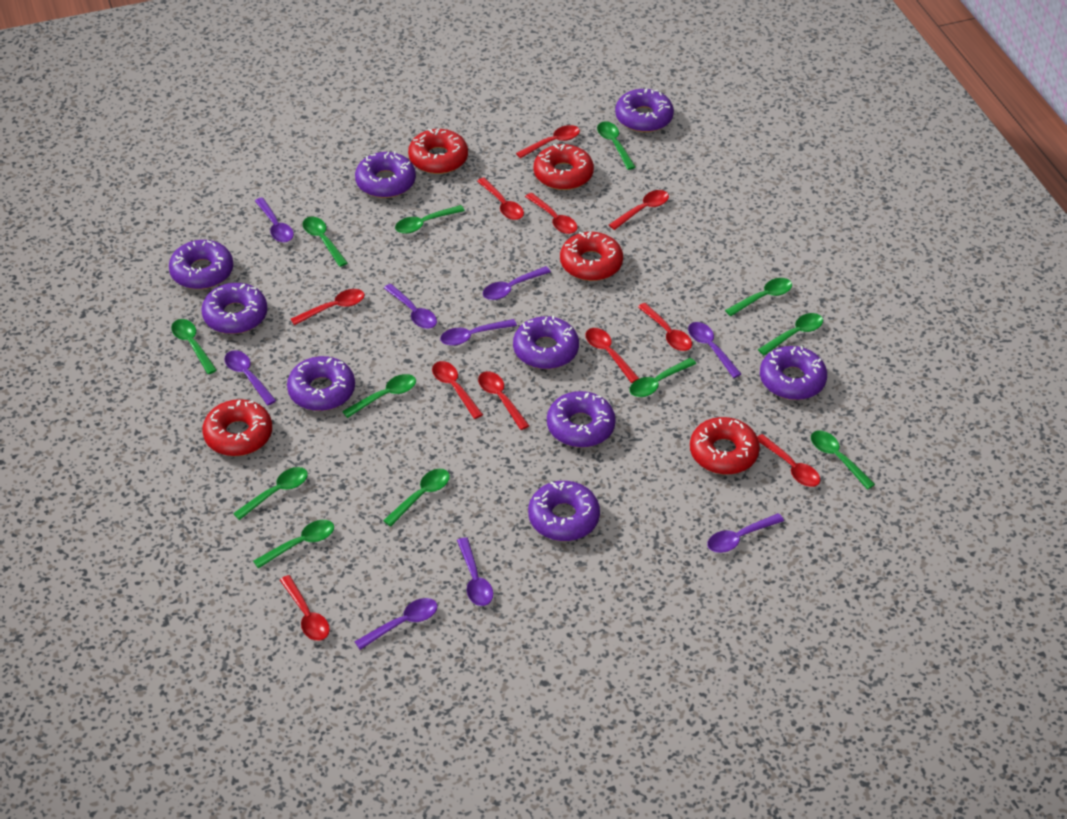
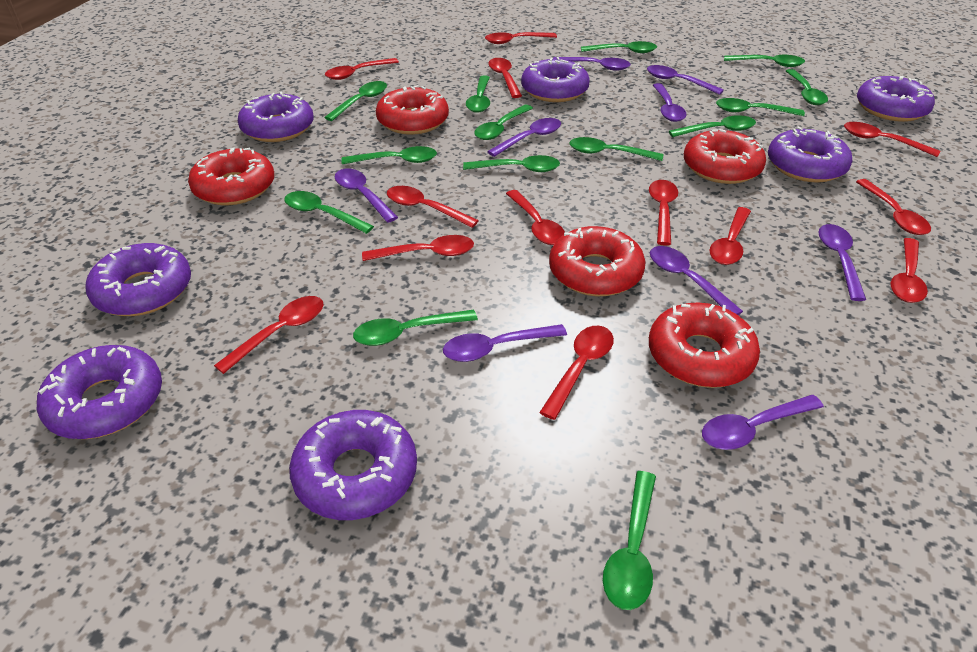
green spoon: [171,319,217,374] [233,467,308,520] [253,520,334,569] [303,217,348,267] [342,374,416,418] [383,469,450,527] [395,205,465,234] [597,121,635,170] [630,358,696,397] [725,278,792,316] [758,313,823,356] [811,431,875,490] = 12 -> [284,191,374,234] [324,81,387,121] [341,146,437,164] [353,310,478,346] [463,155,560,172] [466,75,490,113] [474,105,533,140] [569,137,663,161] [581,41,657,53] [603,471,656,610] [669,115,756,137] [716,98,805,116] [724,55,805,67] [786,69,828,105] = 14
purple donut: [169,240,233,289] [201,283,267,334] [287,356,355,411] [355,151,416,198] [513,315,579,369] [528,481,600,541] [547,391,616,448] [615,88,674,132] [760,346,827,400] = 9 -> [37,345,162,439] [85,243,191,316] [238,92,314,142] [289,410,417,520] [521,57,590,102] [768,126,852,182] [857,76,935,122] = 7
red spoon: [280,575,330,641] [291,289,365,325] [432,361,483,419] [477,178,524,220] [478,371,529,430] [516,125,580,158] [525,193,577,234] [586,328,640,383] [609,190,669,230] [638,303,692,351] [757,434,820,487] = 11 -> [214,296,324,374] [325,58,399,80] [362,235,474,261] [387,186,479,228] [485,32,557,44] [488,58,522,98] [506,190,565,245] [539,326,614,420] [649,180,678,246] [709,207,751,265] [844,122,940,157] [856,179,931,235] [891,238,928,303] = 13

